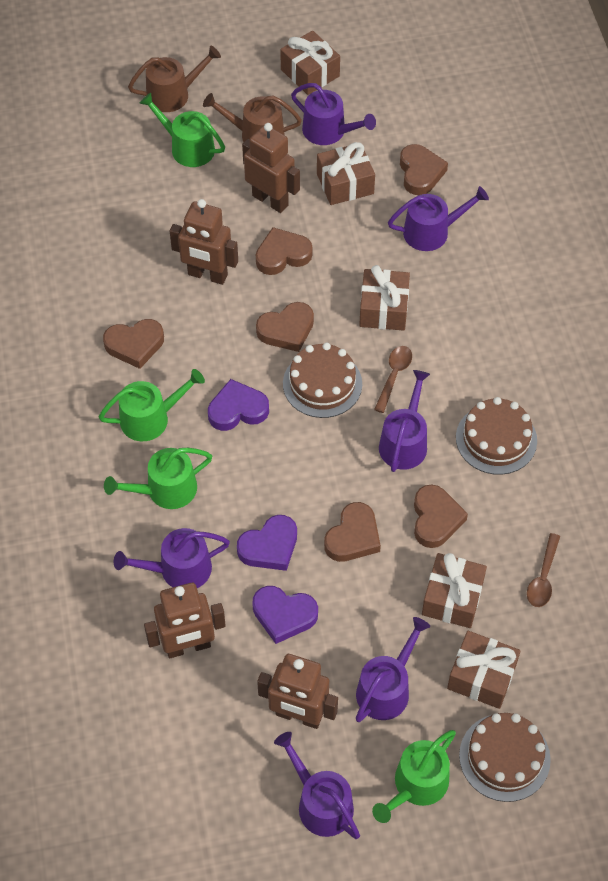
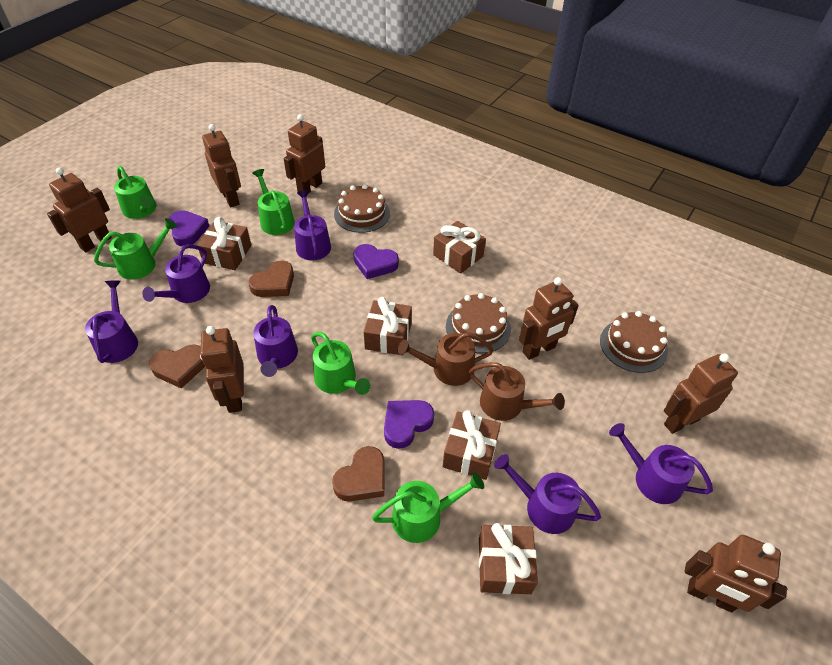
brown heart: [103,319,164,369] [256,227,313,275] [256,302,314,352] [324,502,381,562] [400,144,448,195] [414,485,468,548] = 6 -> [149,345,205,389] [249,261,294,297] [332,446,385,501] = 3
brown robot: [144,583,226,658] [170,199,238,285] [242,123,300,213] [257,654,338,729] = 4 -> [47,167,112,252] [200,326,244,413] [202,124,241,207] [284,114,325,194] [519,277,579,360] [664,354,738,434] [684,535,787,612] = 7
brown spoon: [374,346,412,413] [527,533,560,607] = 2 -> none = 0
green watering can: [99,369,205,441] [104,448,212,509] [139,93,225,167] [372,730,456,823] = 4 -> [94,218,177,280] [114,166,156,219] [252,169,295,235] [311,332,370,395] [372,472,484,543] = 5

